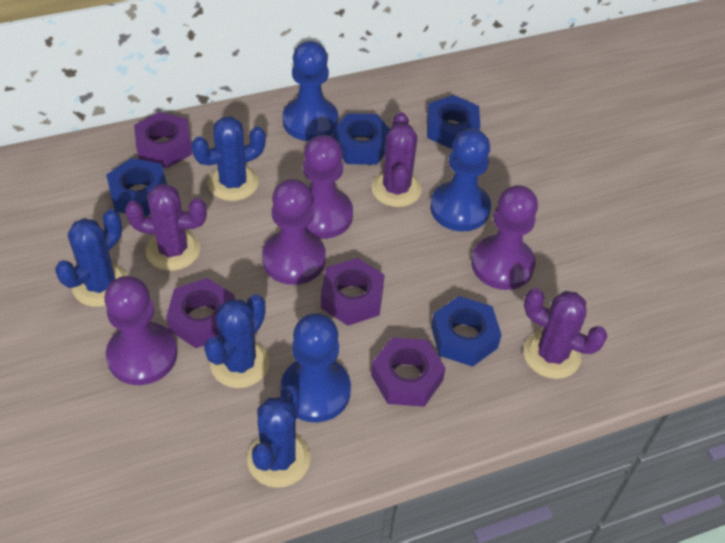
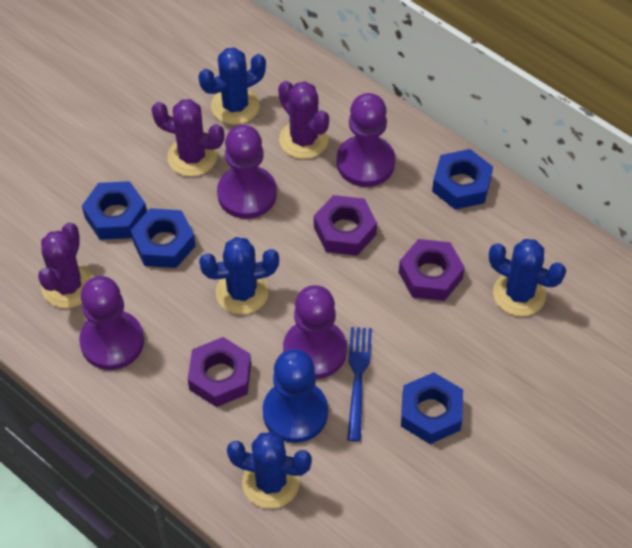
blue fork: none = 0 -> [347,327,372,442] = 1
blue pawn: [280,313,351,422] [282,41,338,141] [430,129,491,231] = 3 -> [263,349,328,443] = 1
purple nut: [134,112,192,168] [166,278,235,348] [321,258,385,326] [371,337,446,407] = 4 -> [188,337,251,407] [314,195,377,256] [399,239,465,301] = 3

